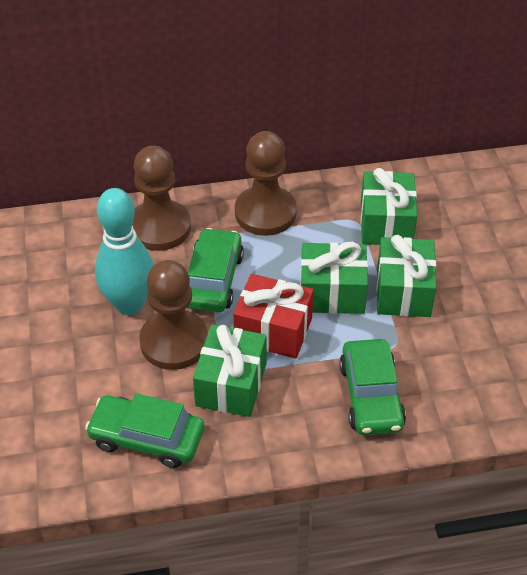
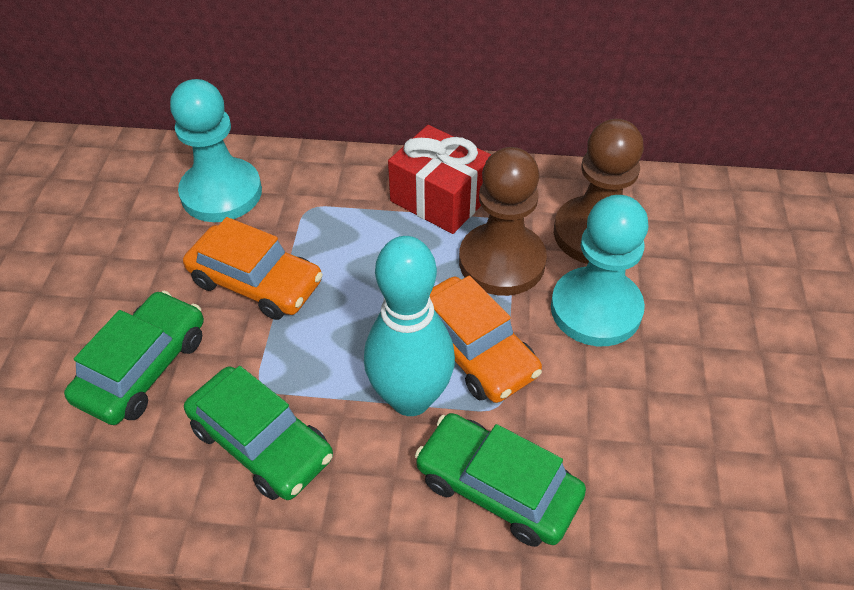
brown pawn: [132,146,191,251] [139,260,208,370] [235,131,297,236] = 3 -> [459,147,547,296] [554,119,644,264] = 2
green gift: [193,324,267,417] [300,242,368,314] [361,168,417,245] [376,235,436,317] = 4 -> none = 0
orange car: none = 0 -> [183,217,323,320] [430,276,542,403] = 2
turquoise pawn: none = 0 -> [170,79,262,222] [551,195,648,346] = 2

